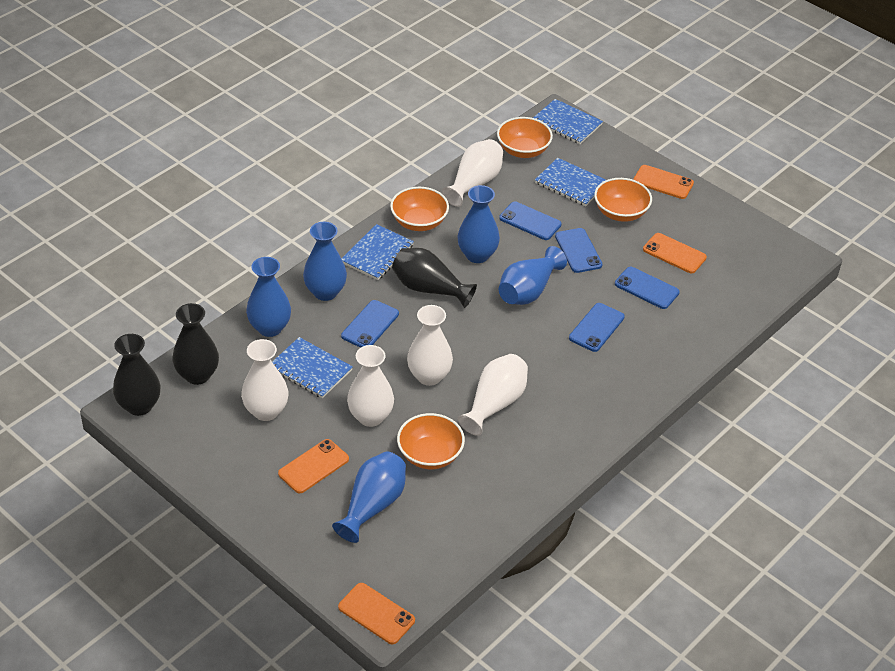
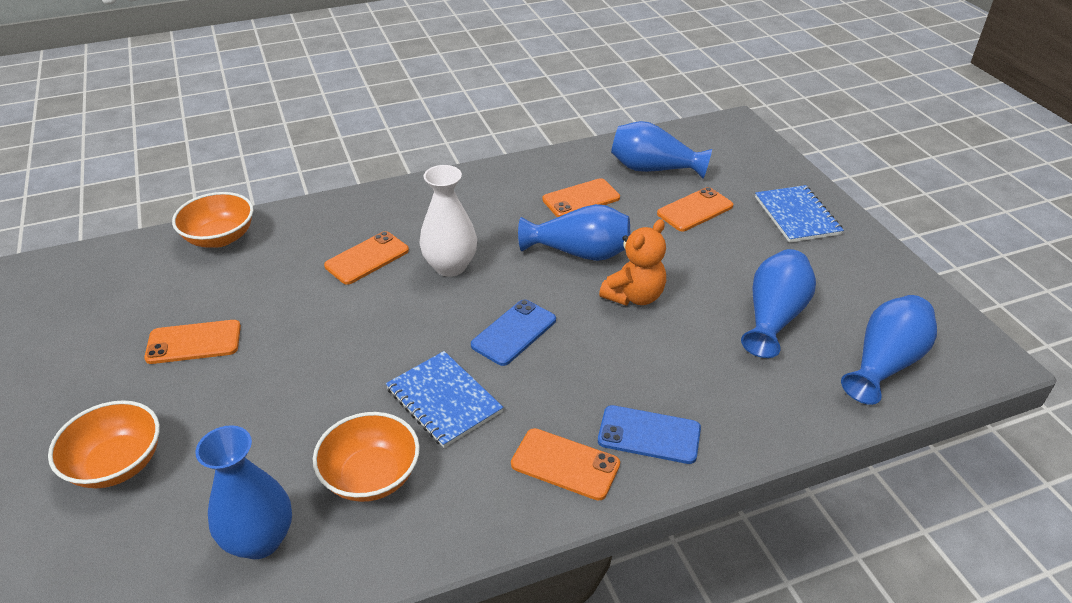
black vase: [113,334,161,416] [172,303,219,385] [392,248,477,308] = 3 -> none = 0
blue notebook: [272,337,353,398] [341,224,414,280] [533,99,603,144] [535,158,606,206] = 4 -> [386,351,504,448] [755,185,844,243] = 2
blue phone: [341,300,399,348] [499,202,562,240] [555,228,602,273] [569,303,625,352] [615,267,680,309] = 5 -> [471,300,556,366] [598,405,701,464] = 2
orange bowl: [390,187,449,231] [397,413,465,469] [497,117,553,158] [594,178,652,222] = 4 -> [48,400,160,488] [172,192,253,248] [313,412,420,502] = 3
orange phone: [278,439,349,494] [338,583,415,644] [633,165,694,199] [643,233,707,273] = 4 -> [144,320,241,364] [324,231,409,285] [511,428,620,501] [542,178,620,217] [657,187,733,231] = 5
orange teddy bear: none = 0 -> [599,219,666,306] = 1
white vase: [241,339,288,421] [347,345,394,427] [407,305,453,386] [442,139,503,207] [458,354,528,436] = 5 -> [419,165,477,277] = 1

